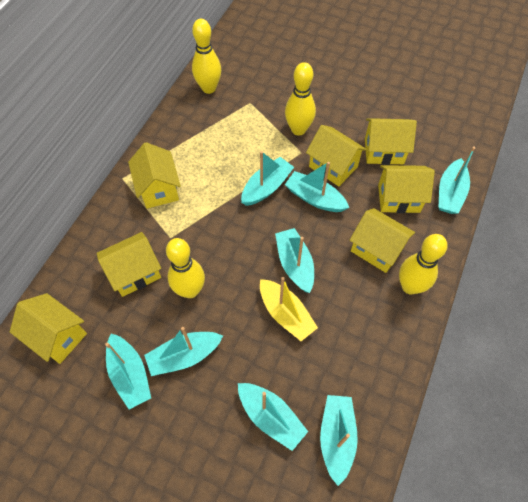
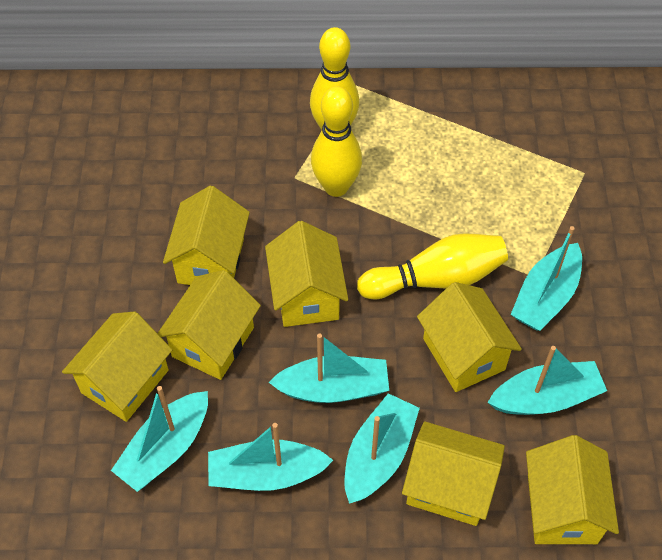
turquoise boat: [105,333,151,410] [144,327,223,376] [238,383,308,451] [241,151,294,206] [275,228,314,293] [285,162,349,212] [320,395,358,486] [438,146,475,214] = 8 -> [111,386,208,492] [208,423,333,491] [269,334,389,403] [344,393,420,504] [488,346,607,415] [511,226,582,331] = 6
yellow boat: [260,277,318,341] = 1 -> none = 0
yellow bowling pin: [166,238,205,298] [192,19,221,94] [285,62,316,136] [399,234,447,295] = 4 -> [310,27,359,130] [311,87,362,197] [357,233,508,299] = 3

